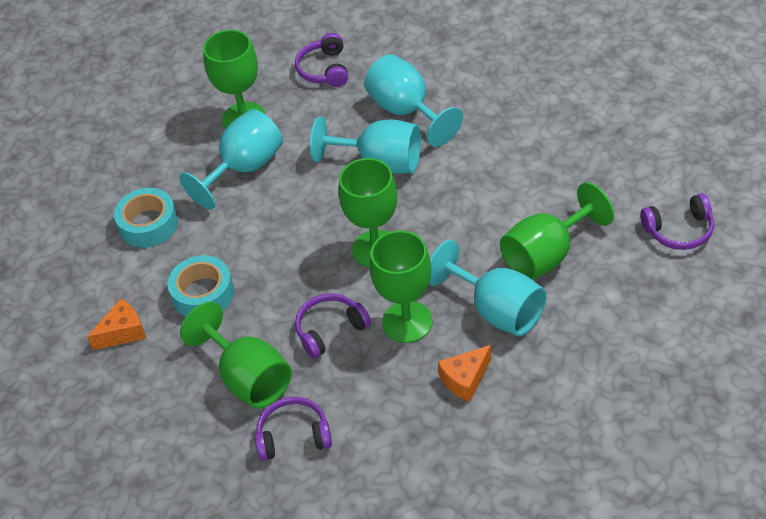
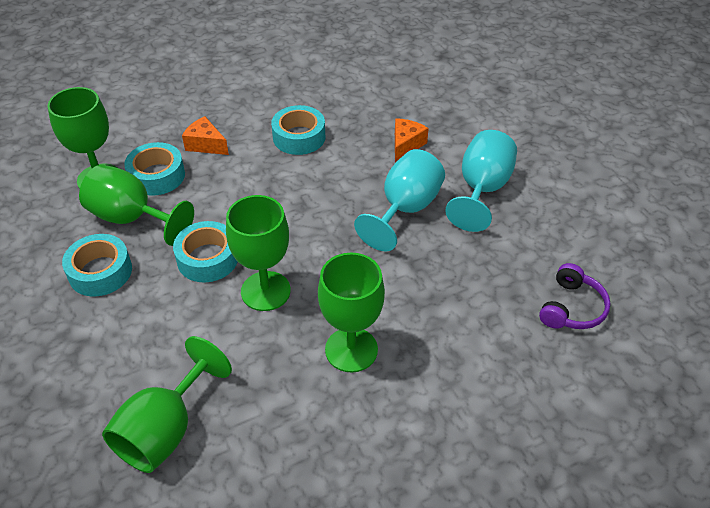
purple headphones: [255,397,332,461] [295,33,348,87] [295,293,371,358] [641,193,714,250] = 4 -> [539,263,611,329] = 1
turquoise goblet: [179,109,283,210] [310,116,421,174] [364,54,463,147] [429,240,547,336] = 4 -> [354,149,445,251] [445,130,517,232] = 2
turquoise tape: [114,188,178,248] [168,255,234,317] = 2 -> [62,234,132,297] [124,142,185,196] [173,221,238,282] [271,105,325,155] = 4

